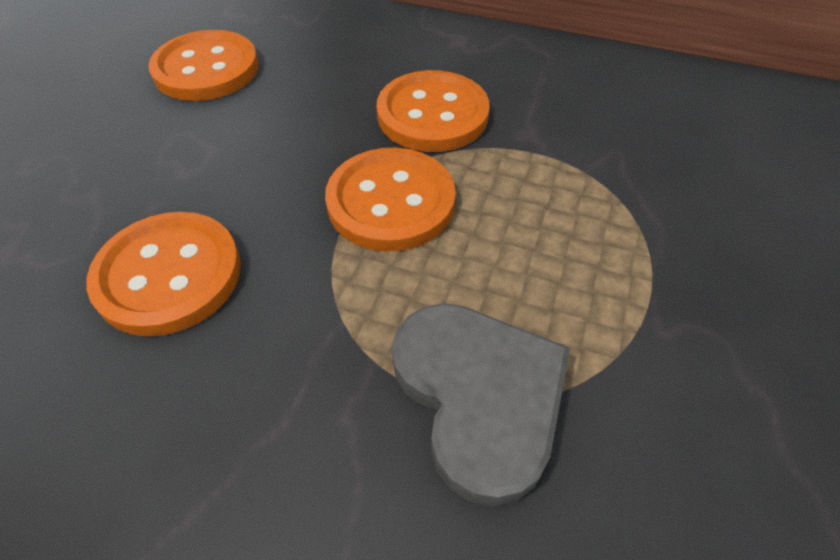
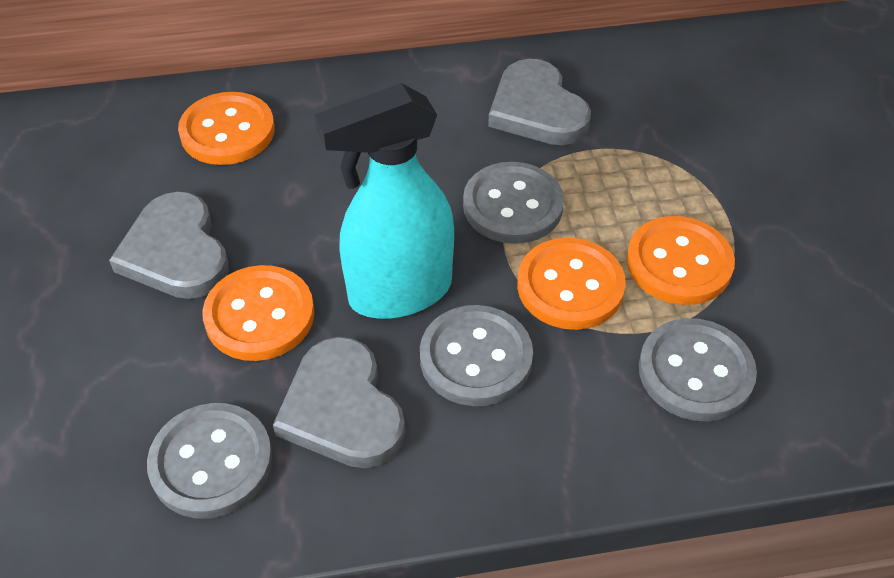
grey button: none = 0 -> [147,403,273,519] [420,305,533,406] [463,162,564,244] [639,318,757,421] = 4
grey heart: [392,303,570,507] = 1 -> [109,192,229,299] [273,337,405,468] [488,59,591,145] = 3
turquoise spray bottle: none = 0 -> [314,83,454,319] = 1

